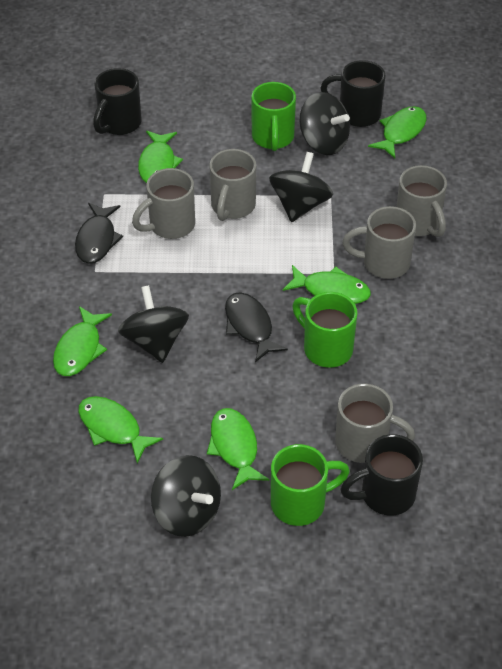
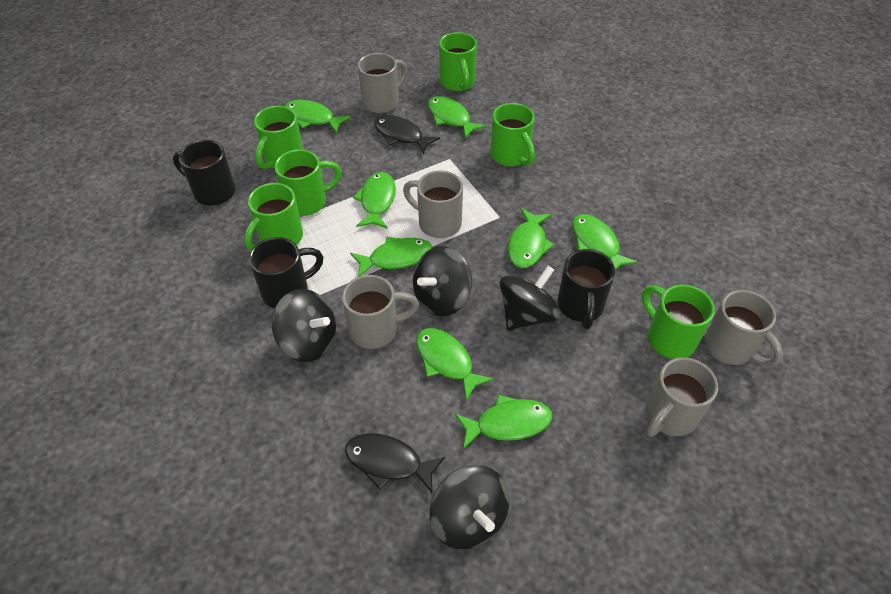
green fish: [53,306,112,376] [78,396,163,463] [138,131,183,183] [207,408,269,490] [283,265,371,304] [368,106,426,158] = 6 -> [285,100,351,133] [350,237,432,277] [353,172,396,229] [416,328,494,401] [428,96,486,139] [455,395,552,449] [508,208,554,268] [572,214,638,271] = 8
green mug: [251,82,296,151] [271,444,350,526] [292,292,357,368] = 3 -> [244,183,303,251] [254,106,303,169] [275,149,342,216] [439,32,477,91] [491,103,535,166] [642,284,715,359] = 6

